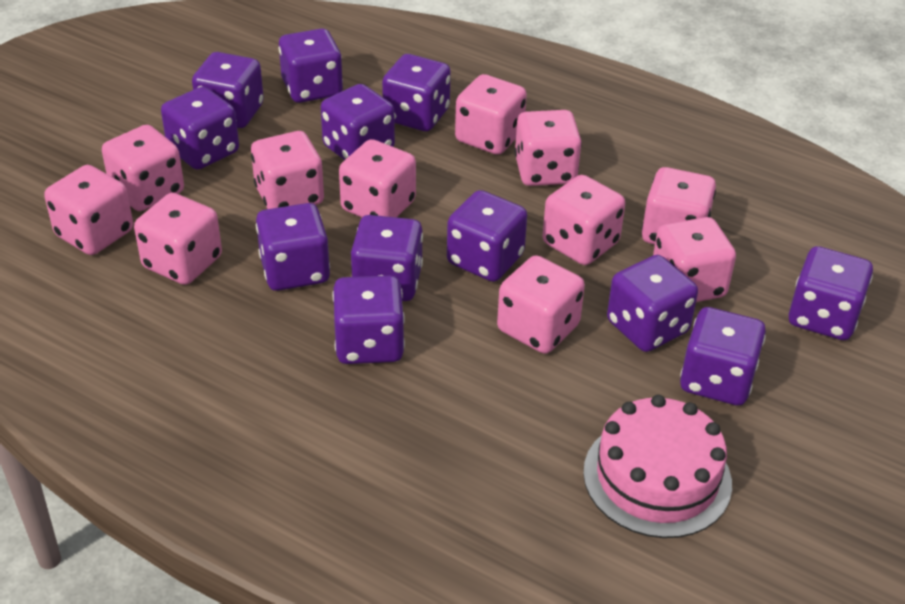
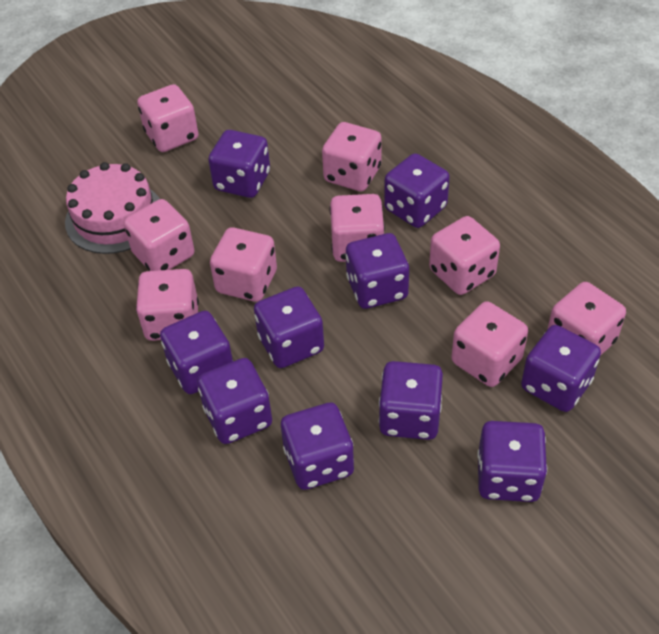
pink dice: [44,165,133,255] [102,125,184,211] [134,193,222,285] [251,131,324,209] [339,139,416,217] [455,74,527,155] [497,255,585,354] [515,110,582,186] [542,175,625,265] [642,167,716,245] [653,217,736,302] = 11 -> [124,199,194,271] [136,269,199,341] [137,84,199,152] [210,227,277,302] [322,122,382,191] [329,194,385,262] [429,216,500,295] [451,301,528,387] [547,282,626,356] = 9
purple dice: [161,86,239,170] [192,52,264,128] [256,203,330,291] [279,28,343,103] [321,84,395,160] [332,275,405,364] [351,215,423,301] [382,54,451,131] [447,190,527,282] [607,255,698,352] [680,307,766,406] [789,246,873,340] = 12 -> [160,311,233,394] [197,358,272,444] [208,130,270,198] [254,286,324,368] [281,403,354,490] [346,233,409,309] [379,361,443,440] [384,153,450,228] [478,421,547,502] [521,325,601,412] = 10

